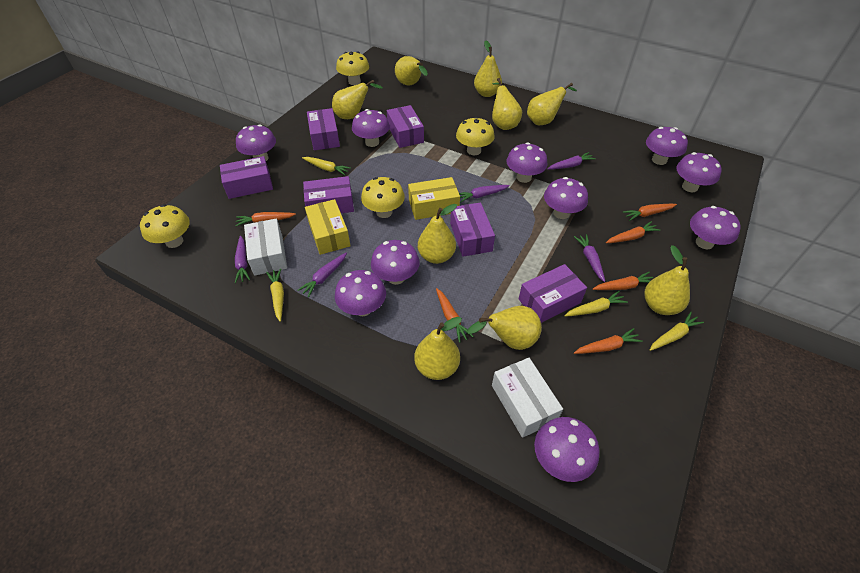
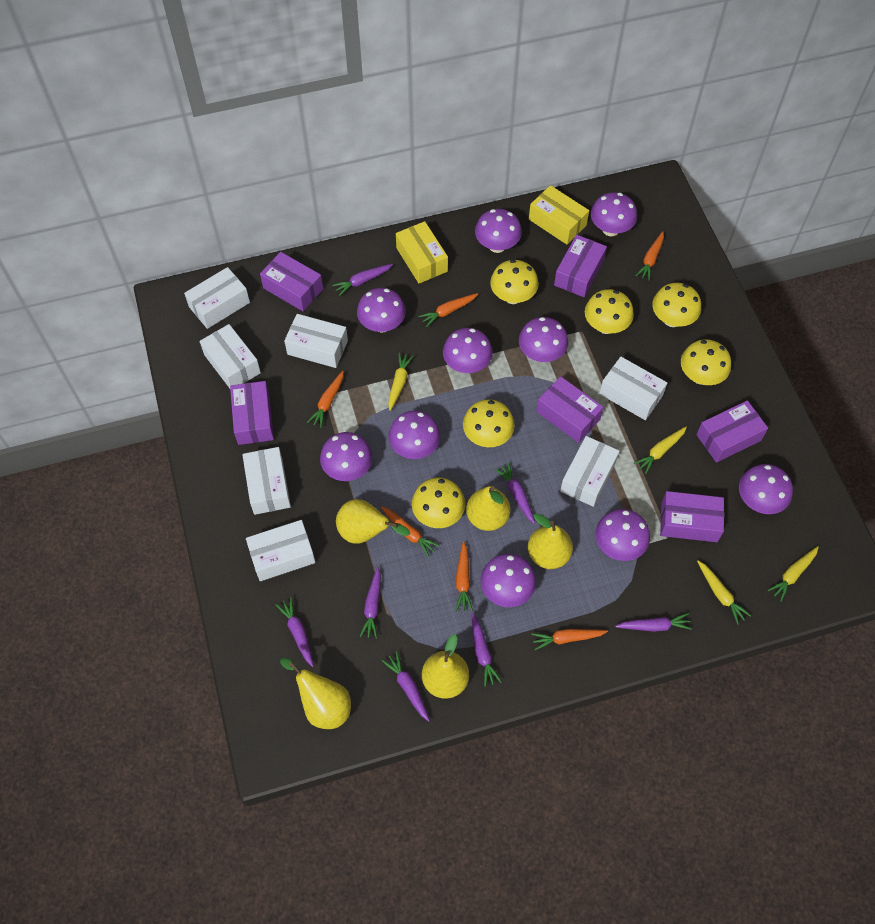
purple carrot: [235,236,250,283] [297,253,347,297] [459,185,510,203] [547,152,596,170] [574,234,605,282] = 5 -> [275,597,314,667] [332,264,393,296] [360,567,381,639] [382,652,430,722] [471,613,502,687] [494,462,535,524] [615,613,692,632] = 7
white box: [244,219,287,276] [492,358,563,438] = 2 -> [184,267,250,329] [199,324,261,388] [242,447,291,515] [246,520,315,581] [284,314,348,368] [560,436,619,507] [599,357,667,420] = 7
yellow mushroom: [140,204,190,248] [336,52,369,85] [361,177,405,218] [456,117,495,155] = 4 -> [412,478,465,528] [463,399,515,447] [490,260,539,304] [585,289,634,334] [652,283,701,327] [681,339,731,385] = 6
yellow pear: [332,80,383,119] [395,56,428,86] [414,317,462,380] [418,204,457,264] [467,306,542,350] [474,41,502,97] [492,78,522,130] [527,83,577,125] [645,245,690,315] = 9 -> [280,658,351,729] [336,499,410,544] [422,634,469,699] [466,486,510,531] [528,514,573,569] = 5

